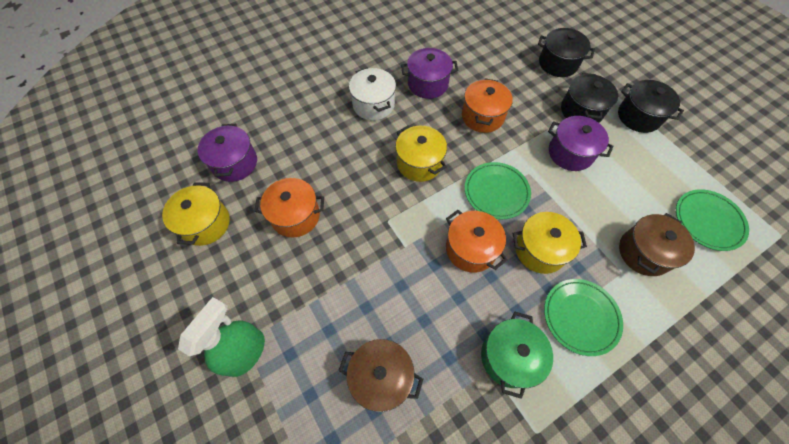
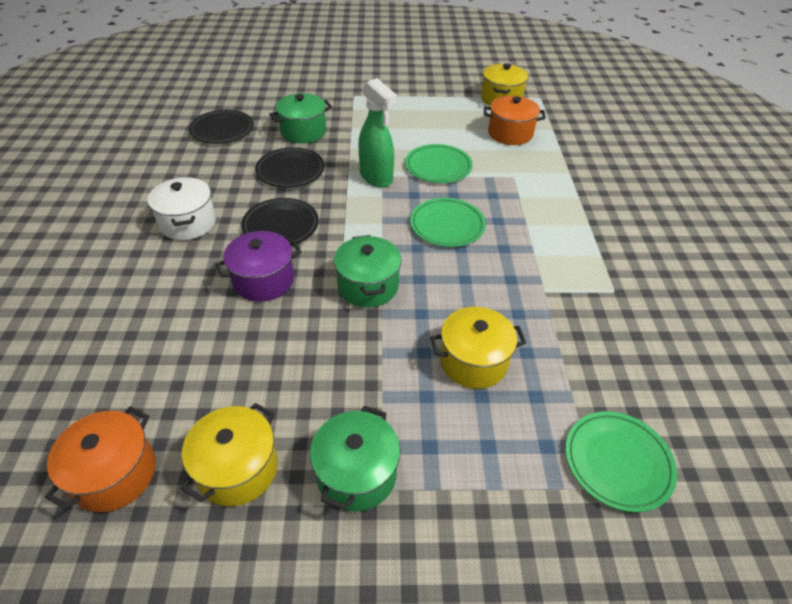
black plate: none = 0 -> [189,110,254,144] [241,198,319,246] [255,147,325,188] = 3
black pot: [538,28,595,77] [561,73,618,123] [618,80,684,133] = 3 -> none = 0
brown pot: [338,339,423,412] [619,213,695,276] = 2 -> none = 0
green pot: [481,311,553,399] = 1 -> [269,93,332,143] [310,406,400,512] [334,235,402,308] = 3
orange pot: [254,178,324,238] [446,210,507,273] [462,78,513,133] = 3 -> [45,406,156,512] [484,96,546,145] = 2
purple pot: [198,124,257,182] [401,48,459,99] [548,116,613,171] = 3 -> [215,231,302,302] = 1

